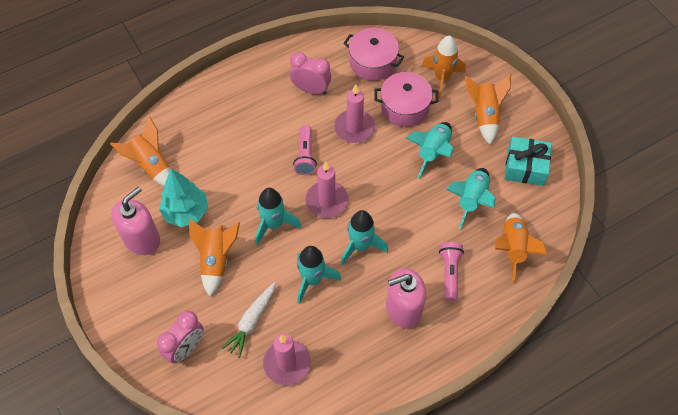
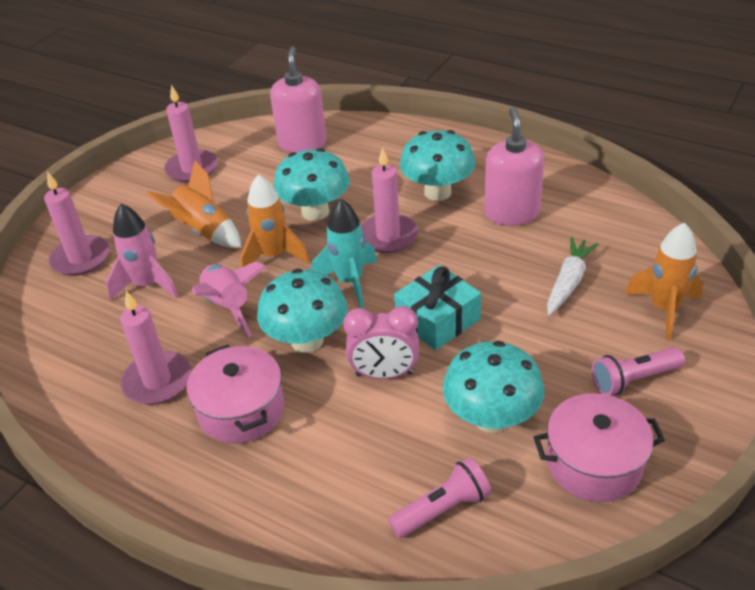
orange rocket: [110,117,171,186] [189,219,240,296] [422,36,466,99] [465,74,511,145] [494,213,547,283] = 5 -> [147,161,241,248] [240,174,310,267] [625,223,703,340] = 3
pink candle: [263,334,311,386] [305,162,348,218] [334,84,375,143] = 3 -> [44,171,109,276] [120,291,191,405] [164,84,218,183] [361,147,418,253] = 4
pink clock: [157,311,204,364] [290,52,331,95] = 2 -> [343,306,419,379] = 1
pink rocket: none = 0 -> [106,204,179,301] [192,262,266,338] = 2
turquoise mushroom: none = 0 -> [257,269,348,353] [273,148,350,221] [400,130,475,201] [442,341,544,433] = 4
turquoise rocket: [256,188,301,245] [297,246,341,304] [341,210,388,266] [406,122,454,179] [446,168,496,230] = 5 -> [311,199,377,308] = 1
turquoise tree: [159,169,208,227] = 1 -> none = 0

